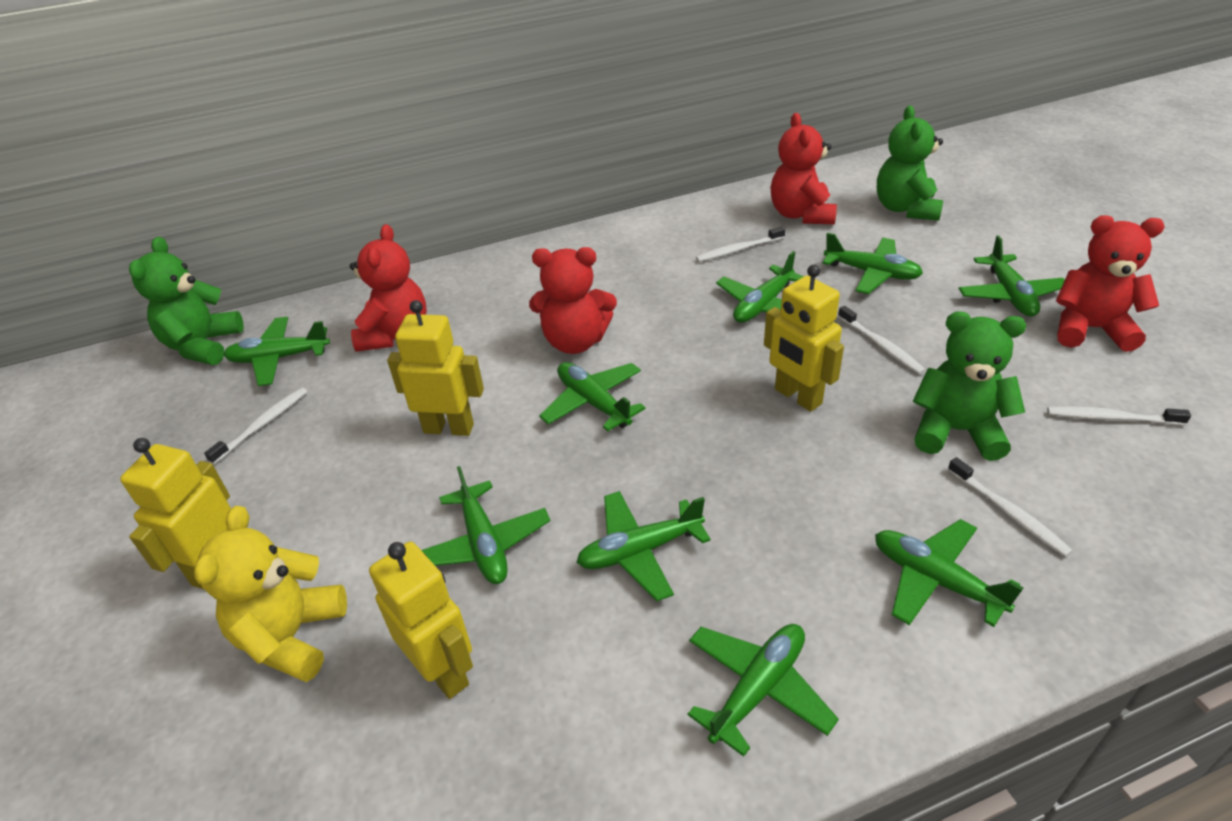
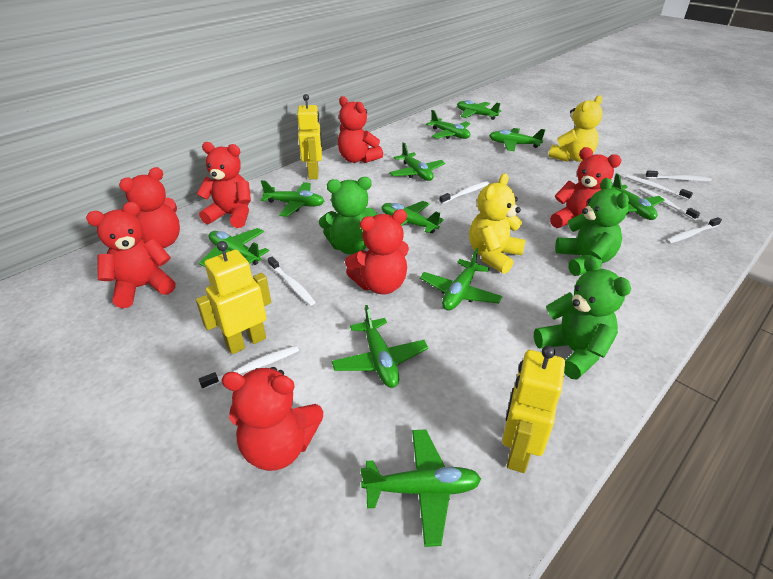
green plane: [223,317,330,386] [421,466,550,584] [539,362,646,431] [576,491,711,601] [688,624,839,757] [716,251,804,323] [822,233,923,294] [875,519,1023,627] [959,235,1065,317] = 9 -> [199,228,269,267] [260,180,324,217] [331,305,428,388] [360,429,481,547] [382,201,444,233] [389,142,445,181] [420,248,502,311] [426,110,470,139] [457,100,502,120] [489,128,545,151] [611,173,665,220] = 11
red teddy bear: [350,224,427,352] [529,247,617,354] [771,113,837,224] [1056,215,1165,352] = 4 -> [86,202,175,308] [119,167,180,248] [197,142,251,228] [222,367,323,471] [338,96,383,163] [345,209,409,294] [550,147,622,228] = 7
white toothbrush: [204,387,307,464] [696,226,785,262] [838,306,926,374] [948,457,1073,557] [1047,406,1191,425] = 5 -> [199,346,299,390] [268,257,316,306] [439,181,489,204] [626,175,693,200] [638,187,700,220] [645,171,712,181] [666,217,722,244] = 7
yellow robot: [120,438,231,589] [369,541,473,699] [387,300,484,436] [764,264,844,412] = 4 -> [196,241,271,354] [297,94,322,179] [502,345,565,473] = 3
yellow teddy bear: [194,506,347,682] = 1 -> [469,173,526,274] [549,95,603,162] = 2

